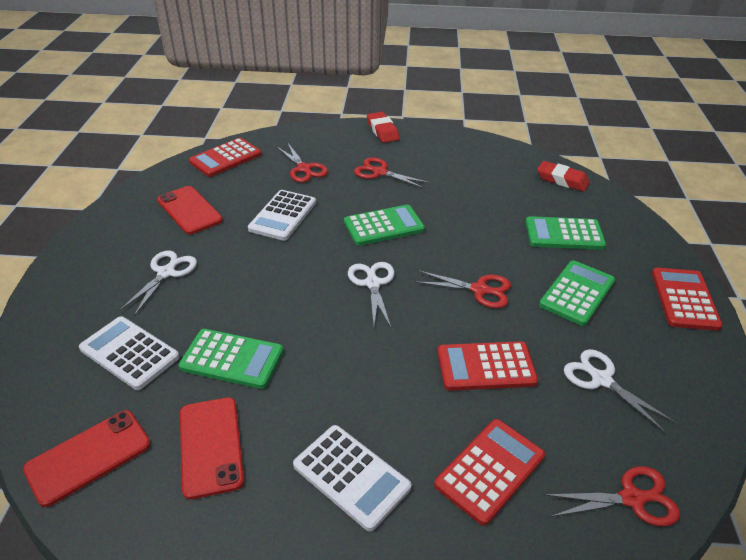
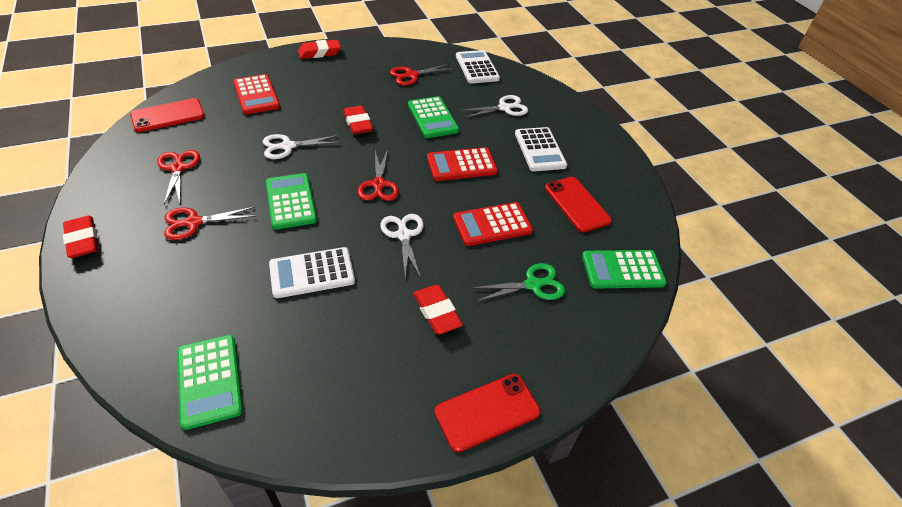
green scissors: none = 0 -> [472,263,565,302] = 1
red calculator: [189,138,262,177] [434,419,545,526] [437,341,538,391] [652,268,723,331] = 4 -> [233,74,280,114] [427,147,498,181] [453,202,533,246] = 3
red eraser: [367,112,399,143] [537,161,590,192] = 2 -> [63,216,98,258] [298,40,341,59] [343,106,373,135] [413,285,463,334] = 4

